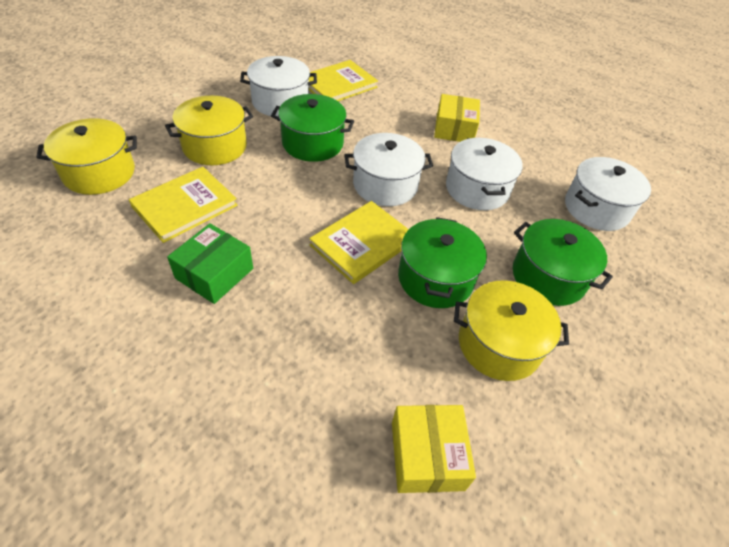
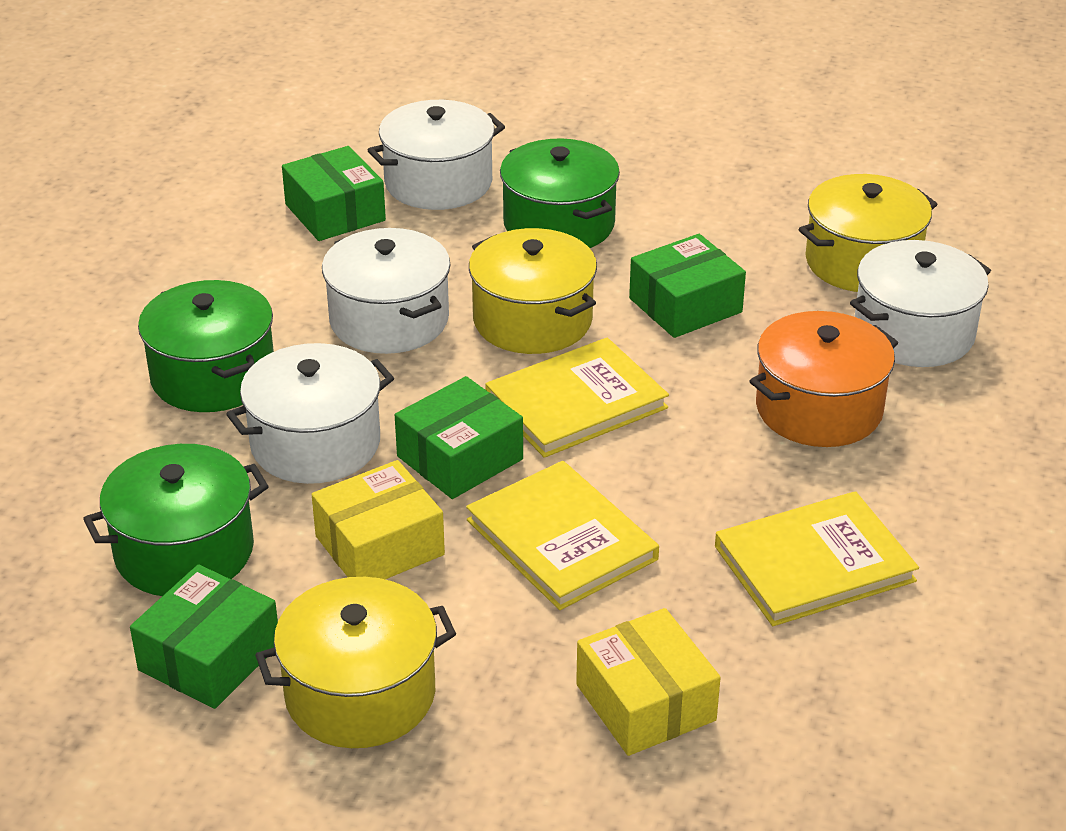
green box: [167,223,253,304] = 1 -> [130,564,278,709] [282,146,386,241] [395,376,523,499] [629,234,746,338] = 4
orange pot: none = 0 -> [749,311,898,447] = 1

